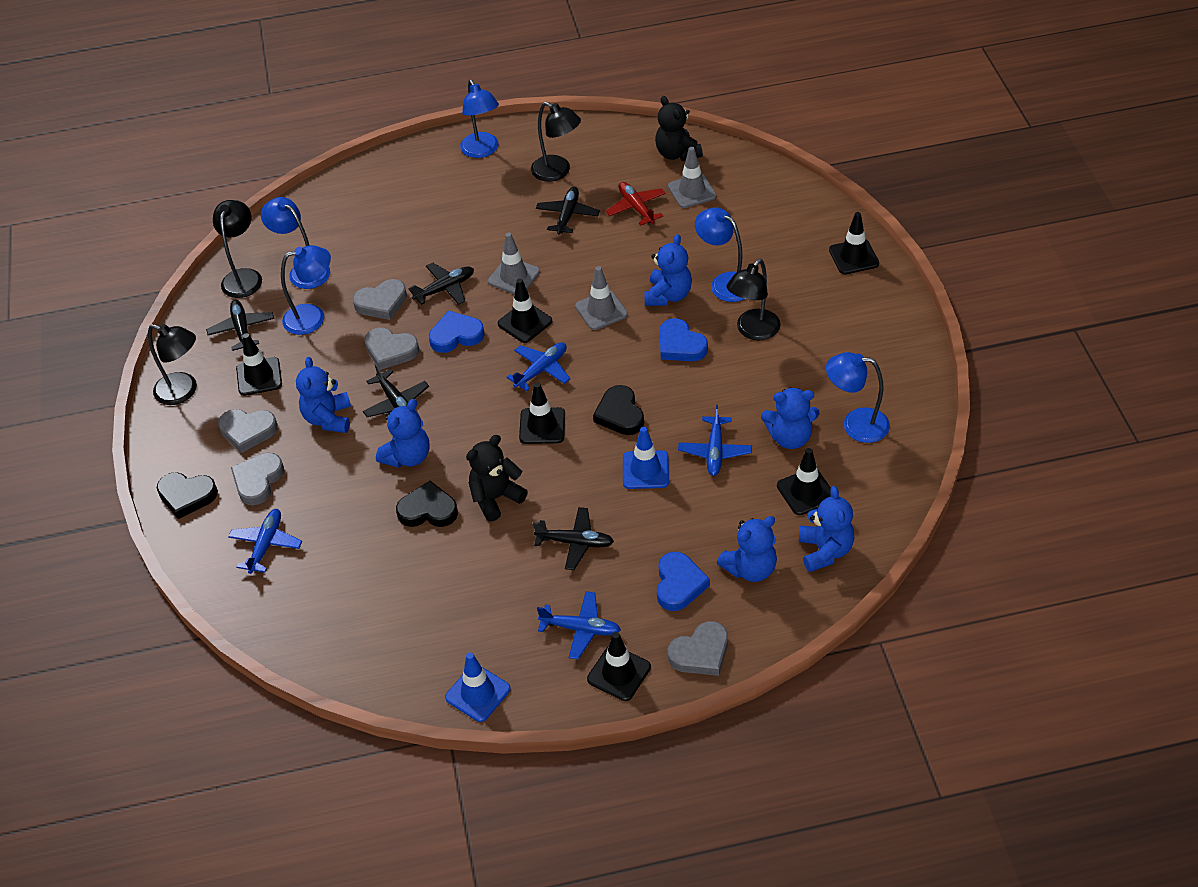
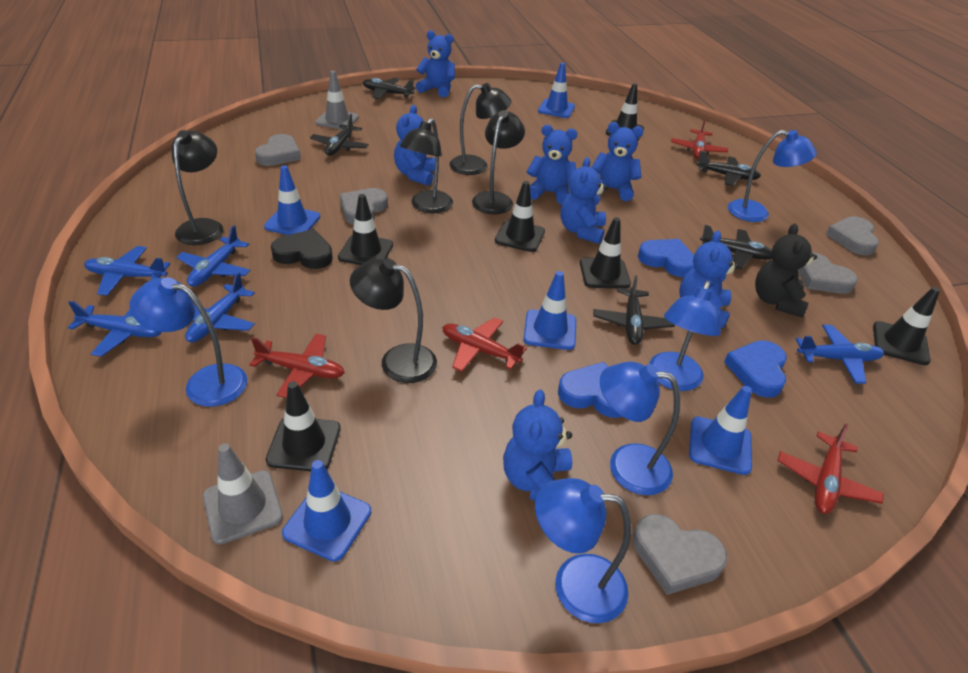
black heart: [157,472,218,519] [396,481,458,527] [593,385,644,435] = 3 -> [271,229,333,269] = 1
black lamp: [148,324,197,405] [213,200,262,298] [531,102,581,182] [727,259,780,340] = 4 -> [171,130,223,245] [350,258,437,383] [400,118,453,213] [449,83,512,175] [472,110,525,214] = 5
black teddy bear: [466,435,528,521] [655,96,703,161] = 2 -> [755,224,817,318] = 1
blue plane: [228,509,302,574] [506,342,571,391] [537,591,621,660] [678,405,752,476] = 4 -> [68,301,162,357] [84,246,170,296] [176,225,250,287] [185,272,255,343] [796,325,884,384] = 5
blue teddy bear: [296,357,351,433] [376,399,429,468] [644,234,692,306] [717,516,777,582] [761,387,819,449] [799,486,855,572] = 6 -> [394,105,439,186] [416,31,455,97] [503,389,572,501] [527,125,577,205] [561,157,607,244] [591,122,643,201] [679,231,739,328] = 7
blue traffic cone: [445,652,511,722] [623,427,669,489] = 2 -> [264,165,320,235] [282,460,371,561] [524,271,576,350] [538,63,575,118] [689,386,752,475] = 5
grey traffic cone: [488,232,540,294] [575,266,628,330] [668,147,716,208] = 3 -> [203,444,283,544] [315,71,359,130] = 2
red plane: [606,182,666,226] = 1 -> [249,334,345,398] [442,317,527,372] [671,119,728,159] [777,423,884,514] = 4

